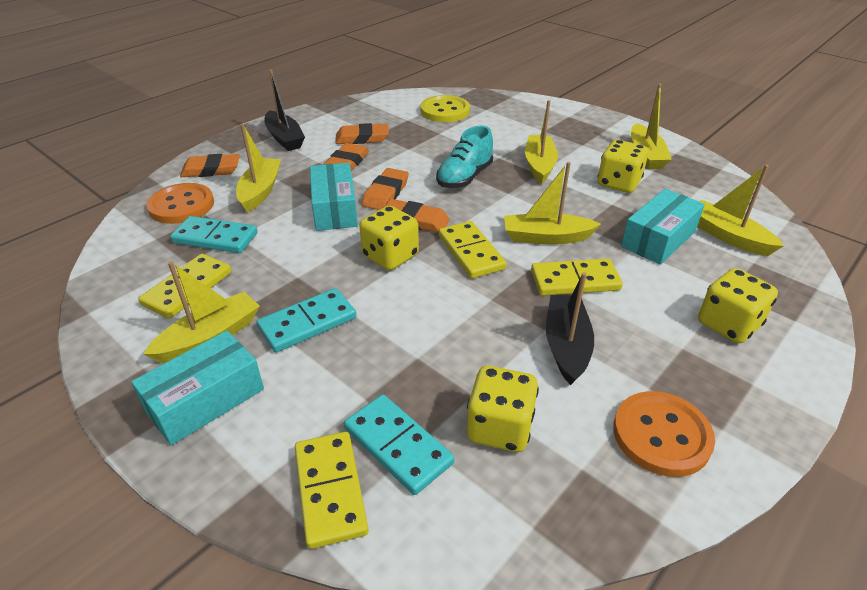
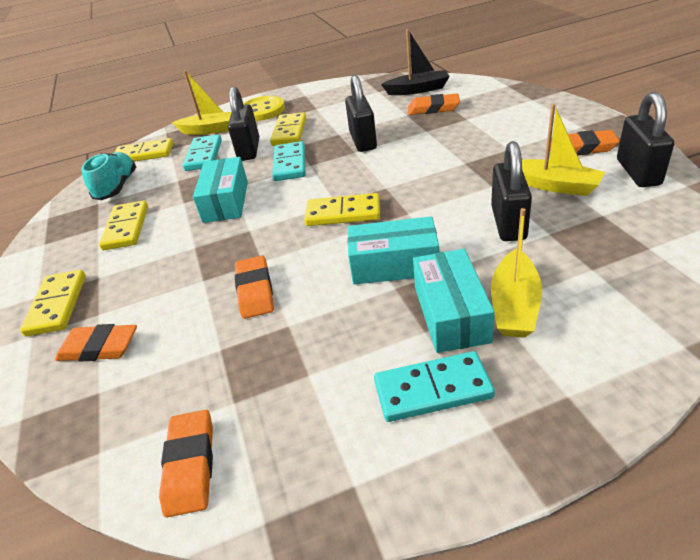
black boat: [265,69,305,151] [546,272,594,385] = 2 -> [381,29,450,95] = 1
black padlock: none = 0 -> [228,86,259,161] [345,75,377,152] [491,141,532,241] [617,92,674,187] = 4
orange button: [146,183,214,224] [613,391,715,477] = 2 -> none = 0
yellow boat: [144,261,260,363] [236,124,281,212] [504,162,601,245] [525,100,558,184] [631,84,672,169] [697,165,784,256] = 6 -> [172,71,232,135] [491,208,542,338] [522,104,605,196] = 3
yellow dice: [359,206,419,270] [467,366,539,452] [598,140,648,193] [698,268,778,343] = 4 -> none = 0
yellow domino: [138,254,232,319] [295,432,368,549] [439,221,507,278] [531,259,623,296] = 4 -> [20,270,86,336] [99,200,148,250] [114,138,173,162] [270,112,306,146] [304,193,380,226] = 5

